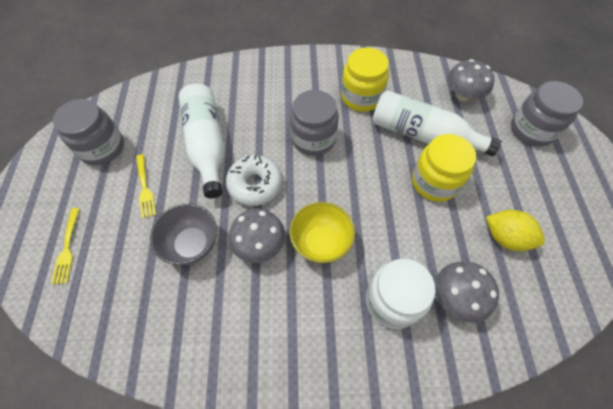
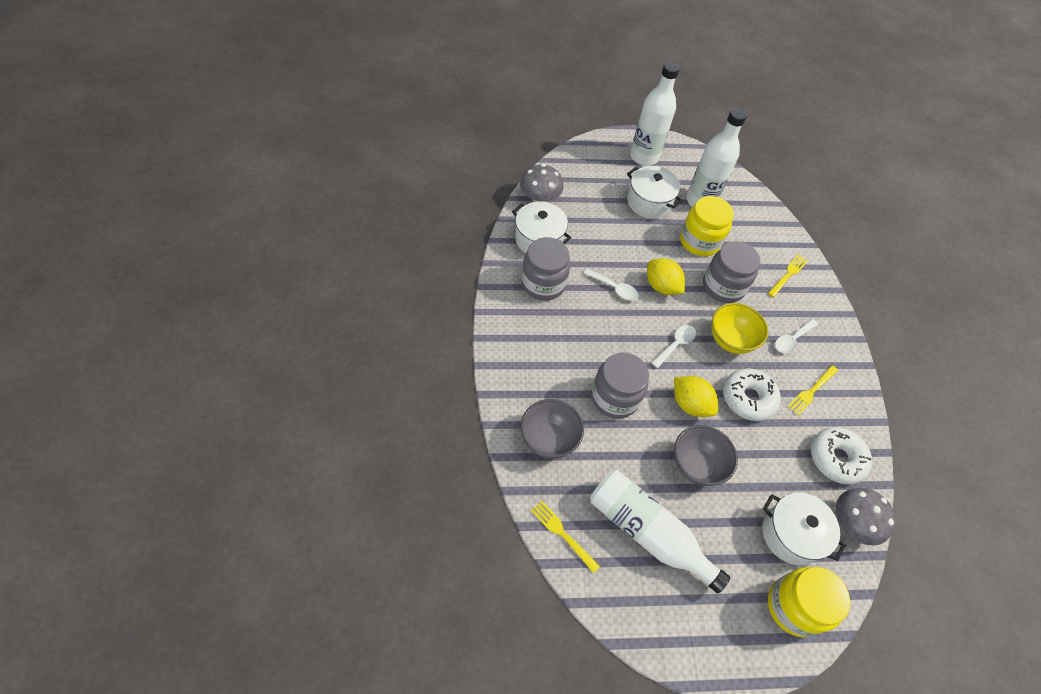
grey bowl: [150,204,217,265] = 1 -> [520,399,584,459] [674,425,738,486] = 2
grey mushroom: [229,209,285,263] [435,261,499,323] [447,59,495,101] = 3 -> [520,164,564,202] [836,488,896,546] = 2
white bottle: [178,84,225,199] [373,90,501,157] = 2 -> [590,470,730,593] [630,62,680,166] [686,108,747,207] = 3
white donut: [226,155,282,206] = 1 -> [723,368,781,421] [811,427,872,484] = 2
white jar: [366,259,436,329] = 1 -> none = 0
white pot: none = 0 -> [512,202,571,253] [627,166,683,219] [763,493,846,565] = 3
white spoon: none = 0 -> [584,268,639,300] [651,325,696,368] [775,319,818,353] = 3
yellow fork: [51,208,80,284] [136,154,156,218] = 2 -> [531,501,600,573] [768,254,808,297] [788,365,838,415] = 3
yellow lemon: [486,210,545,251] = 1 -> [647,258,685,295] [674,376,718,417] = 2

